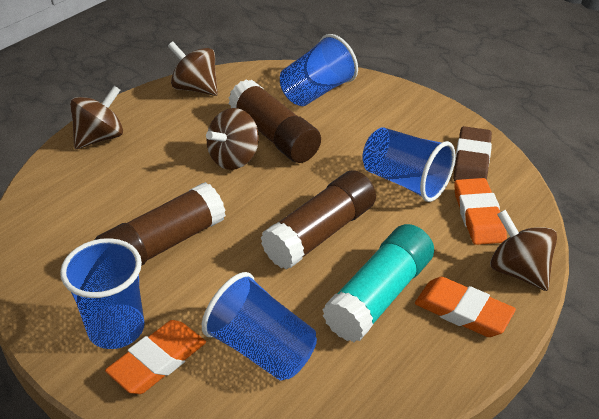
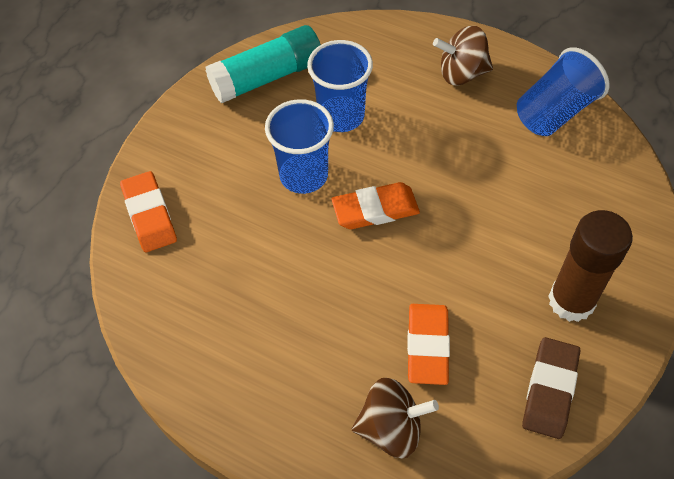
blue cup: [60,238,145,349] [202,272,317,381] [280,34,358,106] [362,127,455,202] = 4 -> [265,99,334,194] [307,40,373,132] [517,47,609,136] = 3
brown glue stick: [95,182,226,266] [229,79,321,163] [261,171,376,270] = 3 -> [548,210,633,322] = 1
brown spinning top: [70,86,123,149] [168,41,218,96] [206,108,259,170] [490,210,557,291] = 4 -> [352,378,439,459] [433,26,493,85] = 2

